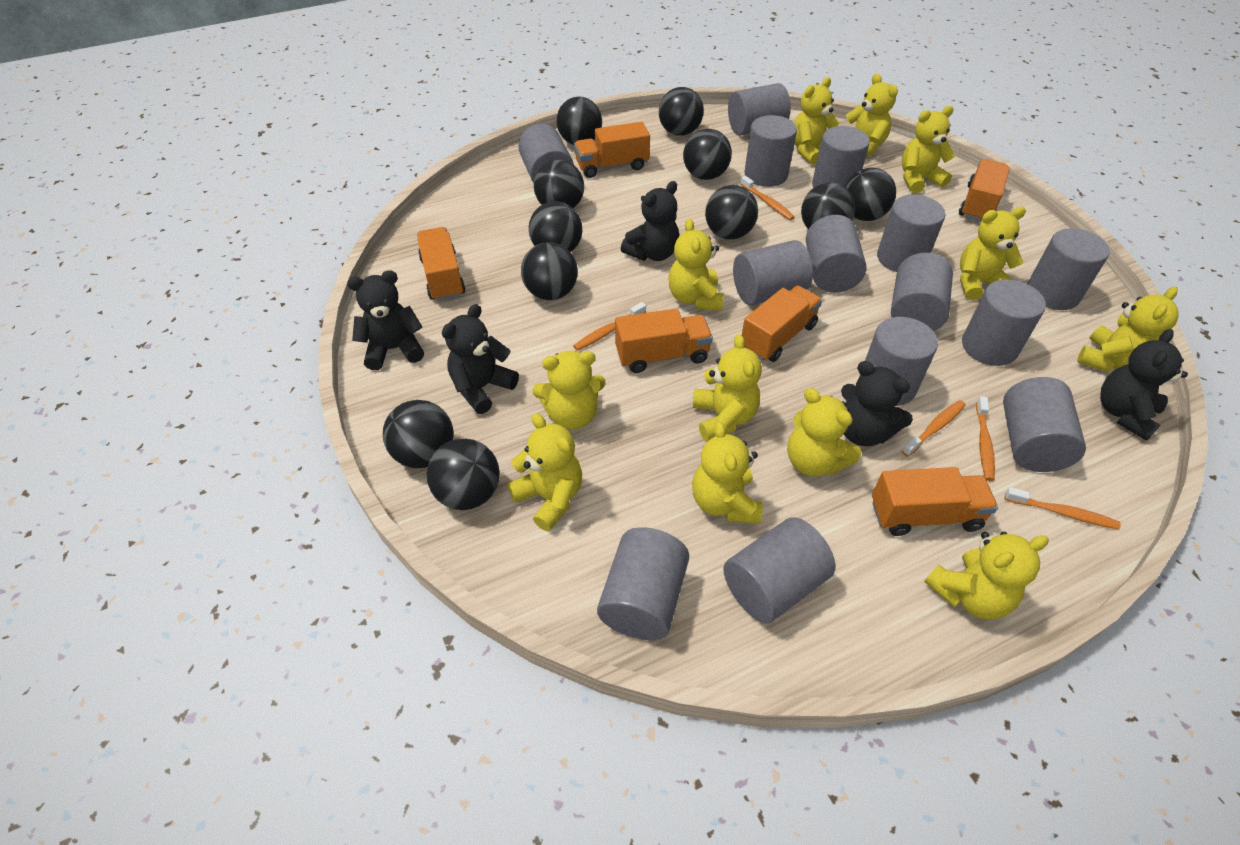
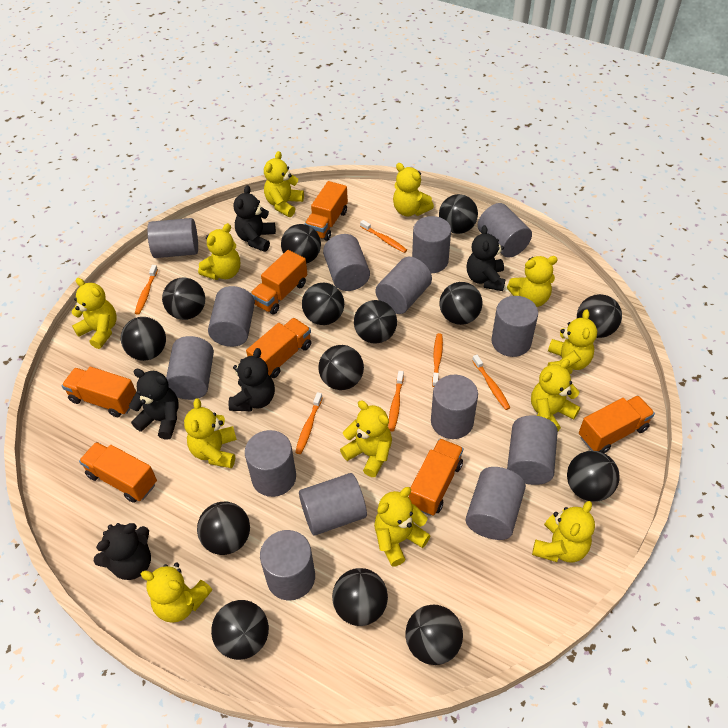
black ball: [383,400,454,468] [426,439,499,510] [521,242,578,300] [529,201,582,252] [534,160,584,208] [557,97,602,145] [659,87,704,136] [683,129,732,180] [705,185,758,239] [801,182,855,229] [845,168,896,221] = 11 -> [121,317,166,361] [162,277,205,320] [197,502,250,555] [211,600,269,660] [281,224,321,264] [302,283,344,325] [318,345,364,390] [332,568,388,626] [354,300,397,344] [406,604,463,665] [439,194,478,234] [439,282,483,325] [567,451,620,502] [577,294,622,338] = 14
orange toothbrush: [573,302,646,351] [740,176,795,220] [902,400,965,457] [976,396,995,481] [1005,487,1121,529] = 5 -> [135,265,158,315] [295,392,323,454] [360,220,407,253] [388,371,404,431] [432,333,443,387] [472,355,510,410] = 6
orange truck: [417,227,465,301] [574,122,650,178] [615,308,713,373] [742,285,822,362] [872,467,998,536] [959,159,1010,222] = 6 -> [62,367,136,417] [79,442,157,503] [246,318,311,378] [251,250,307,315] [305,181,348,241] [409,438,463,516] [579,396,655,453] = 7

